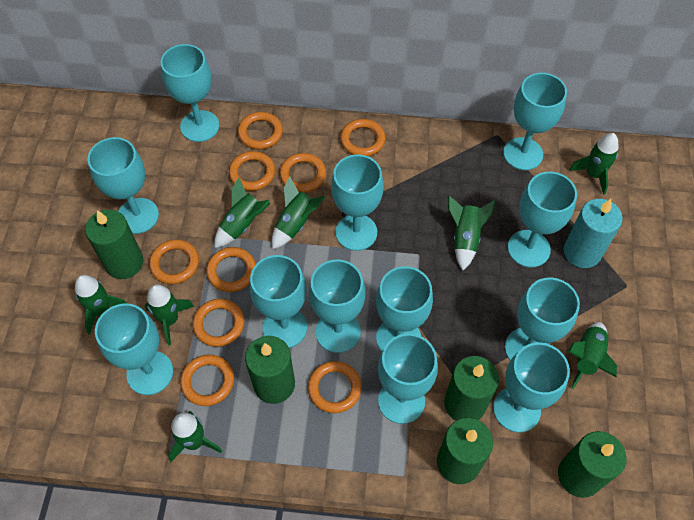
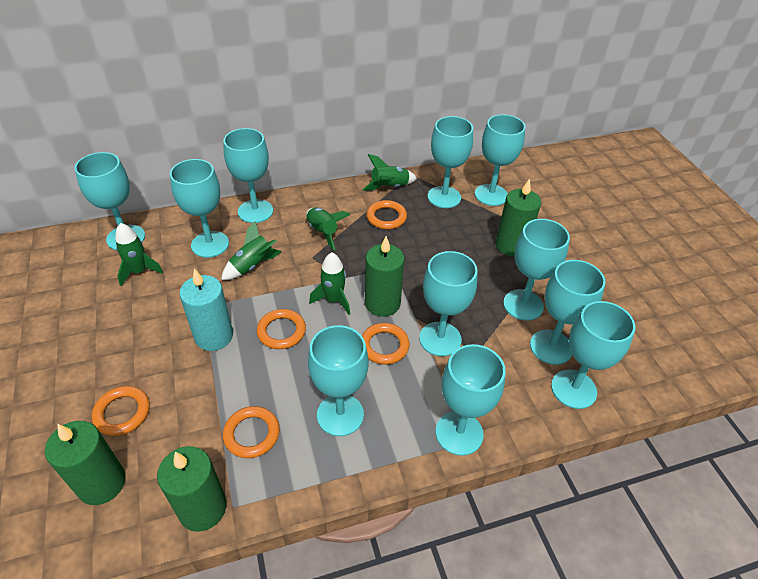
green candle: [85,210,144,279] [245,336,295,404] [437,418,493,484] [444,356,499,420] [558,431,626,498] = 5 -> [45,421,126,505] [157,446,226,532] [365,236,404,317] [496,178,541,257] = 4
green rocket: [75,275,128,335] [144,284,194,345] [168,411,222,462] [215,177,270,248] [272,176,325,250] [448,195,495,270] [568,322,617,389] [569,133,619,195] = 8 -> [115,223,163,286] [221,221,282,280] [306,207,351,250] [309,252,350,315] [362,154,417,191] = 5
orange ring: [149,239,199,284] [180,354,234,406] [193,299,245,347] [206,247,256,292] [229,151,275,191] [238,112,283,150] [280,153,326,193] [308,361,362,413] [340,119,386,156] = 9 -> [92,386,150,436] [223,406,280,458] [257,309,306,349] [362,323,409,365] [367,200,407,229] = 5
turquoise goblet: [88,137,159,234] [95,303,173,395] [161,44,219,142] [250,255,307,348] [309,260,366,353] [331,154,384,251] [376,266,433,351] [378,333,438,424] [493,342,570,432] [503,73,567,170] [505,277,580,361] [508,172,577,268] = 12 -> [75,152,145,251] [170,159,229,258] [223,128,273,223] [308,325,369,436] [419,251,478,356] [428,116,473,208] [436,344,506,456] [475,114,525,206] [503,219,570,321] [530,260,605,365] [551,301,635,409] = 11

